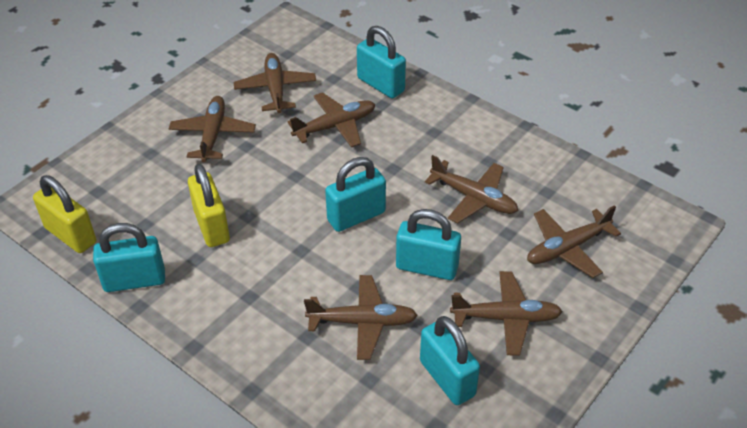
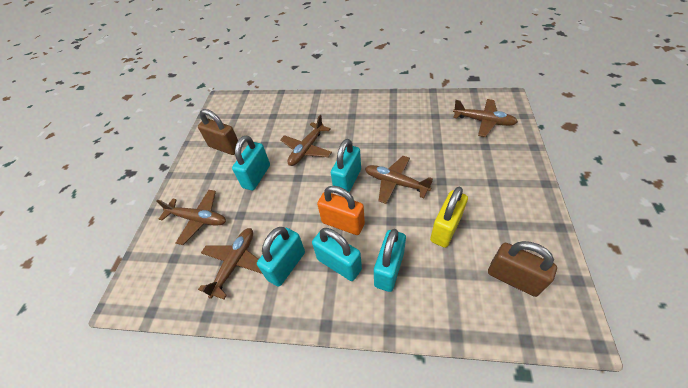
brown padlock: none = 0 -> [198,109,238,155] [488,241,557,297] = 2
brown plane: [169,96,256,162] [233,53,316,113] [288,92,375,147] [304,275,418,360] [425,155,518,224] [450,271,563,356] [527,205,621,278] = 7 -> [157,190,226,245] [198,228,262,299] [280,115,332,166] [365,156,433,204] [453,99,518,137] = 5
orange padlock: none = 0 -> [317,186,365,235] = 1
yellow padlock: [33,175,96,253] [188,164,230,247] = 2 -> [430,187,468,248] = 1

